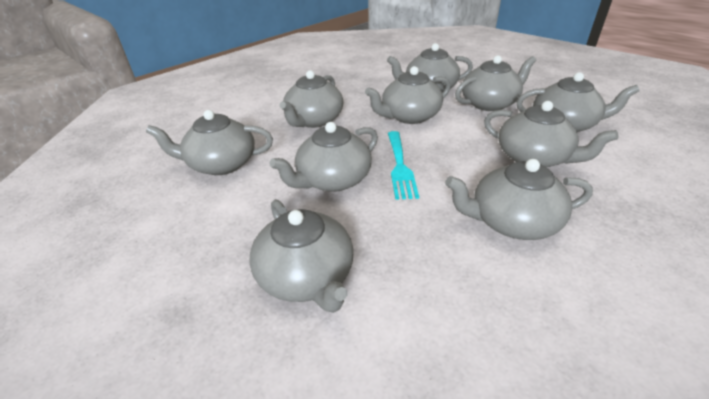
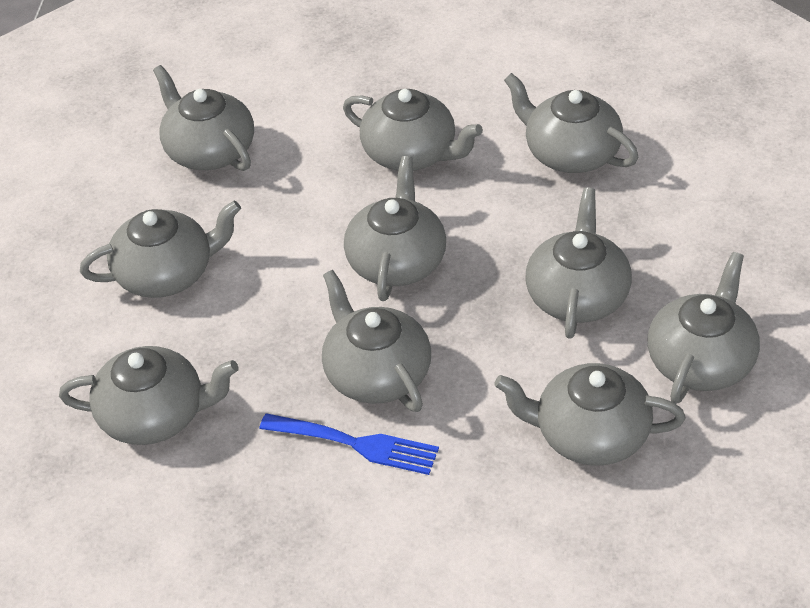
blue fork: none = 0 -> [259,413,439,475] = 1
turquoise fork: [388,131,419,200] = 1 -> none = 0

